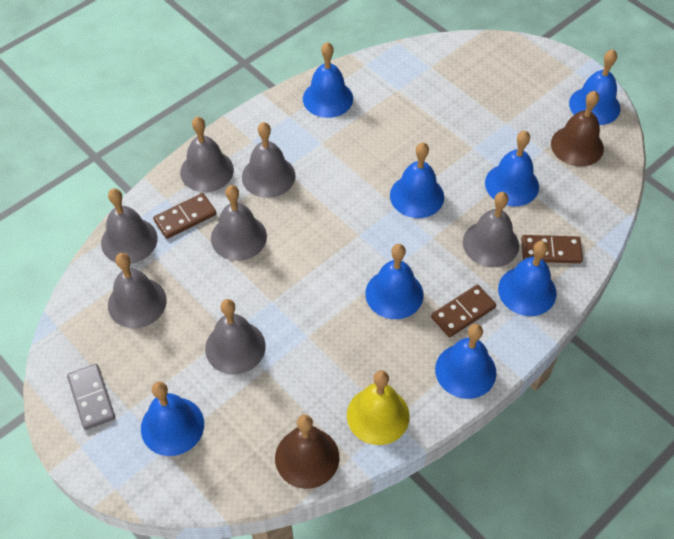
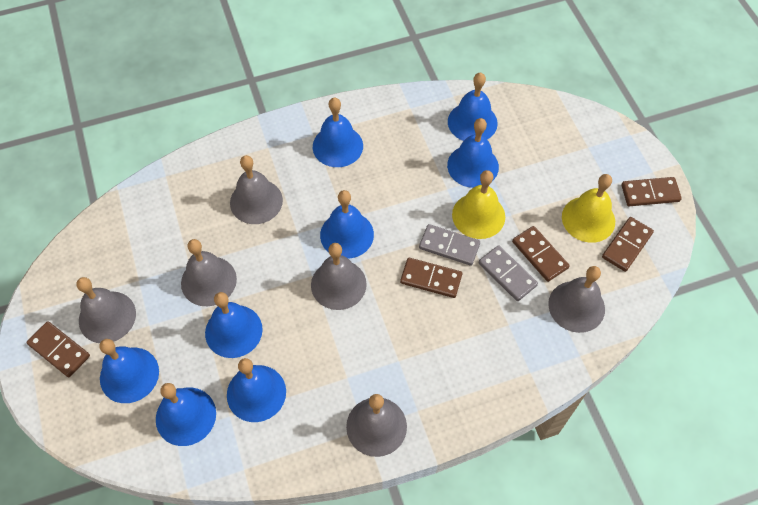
brown bell: [275,414,339,489] [551,91,604,167] = 2 -> none = 0
brown domino: [153,193,216,239] [431,285,496,337] [521,235,583,263] = 3 -> [26,321,90,377] [400,258,462,298] [512,226,569,282] [602,217,654,272] [621,177,682,206] = 5
grey bell: [101,188,158,264] [108,253,167,328] [180,117,234,192] [205,299,266,374] [211,185,267,261] [242,122,296,198] [463,192,519,267] = 7 -> [76,277,136,343] [181,239,237,306] [230,155,283,224] [311,243,367,310] [346,394,407,457] [548,266,605,333] = 6
grey domino: [67,364,115,430] = 1 -> [419,224,480,266] [479,245,538,301] = 2
yellow bell: [347,370,410,445] = 1 -> [452,170,505,239] [562,174,615,243] = 2

